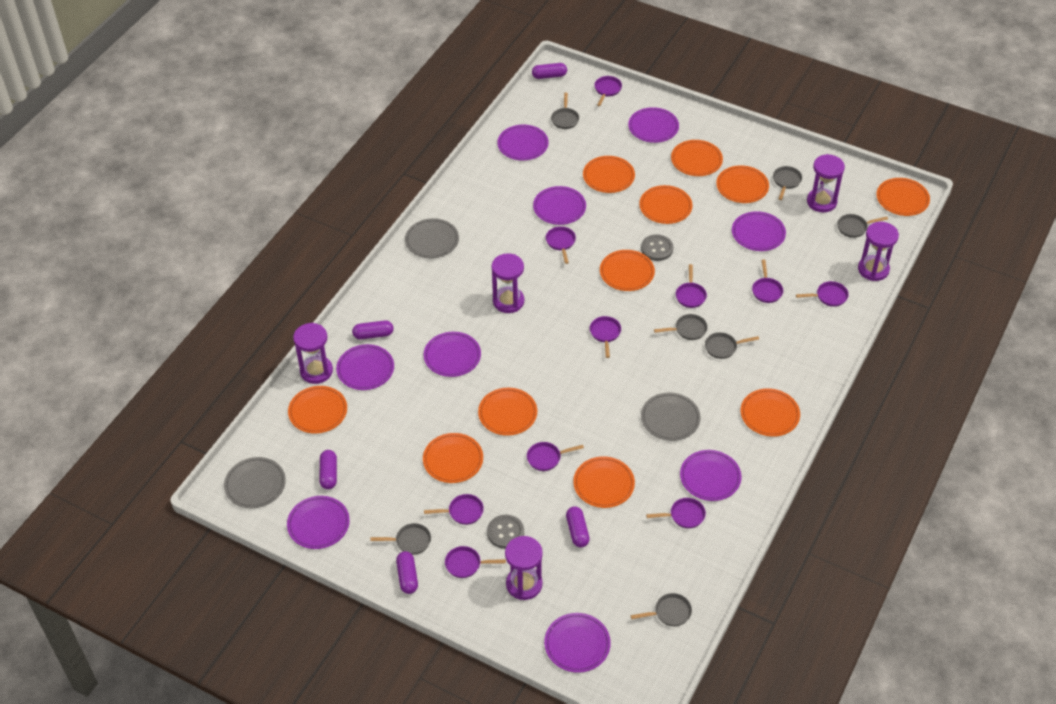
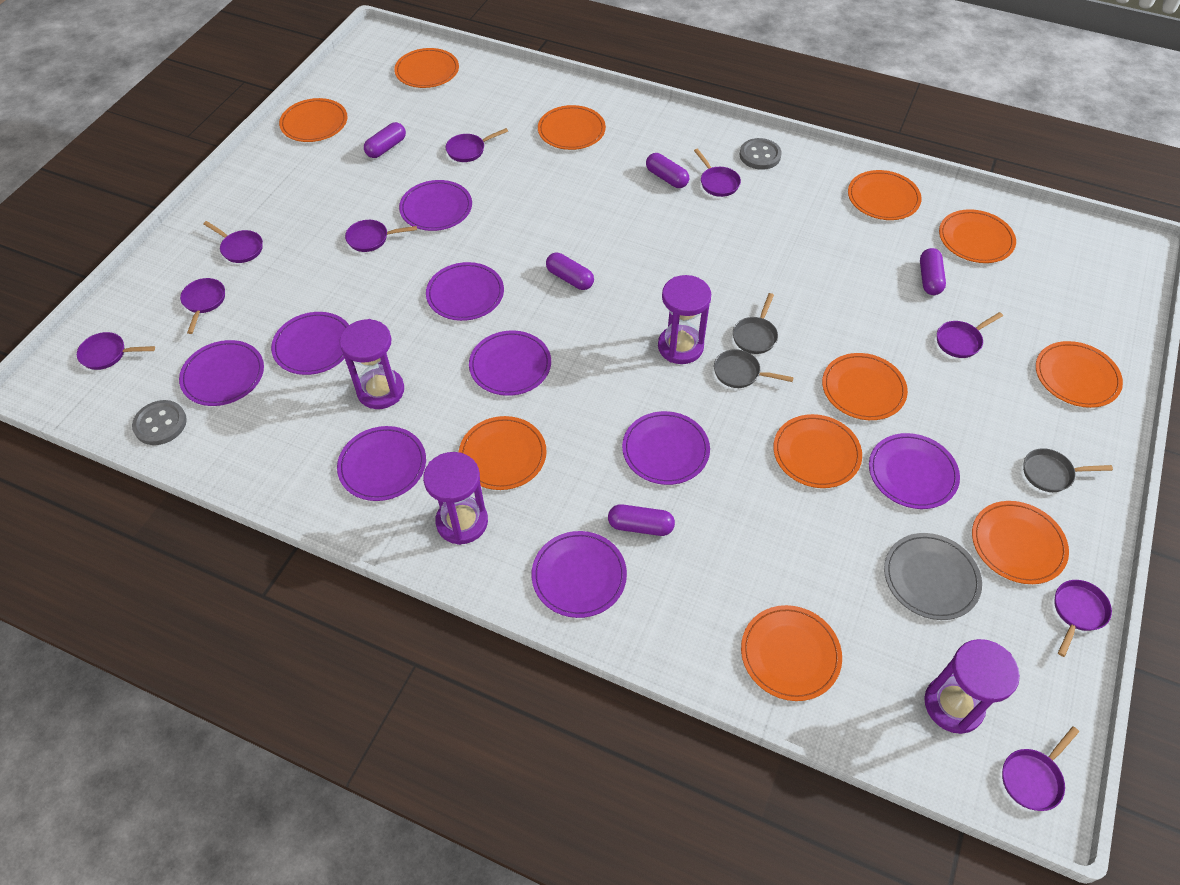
grey pan: [370,523,431,555] [551,92,579,129] [631,593,692,626] [654,314,708,340] [705,332,759,359] [773,166,802,200] [837,214,888,238] = 7 -> [714,349,794,388] [733,293,778,354] [1023,448,1113,492] = 3
grey plate: [224,457,286,508] [405,218,459,258] [641,392,701,441] = 3 -> [884,533,982,620] = 1
purple hourglass: [293,323,333,384] [491,253,524,313] [505,536,543,600] [807,154,845,212] [858,222,899,281] = 5 -> [339,319,404,409] [423,452,488,545] [658,275,711,364] [924,639,1020,734] = 4
purple pan: [424,494,484,525] [445,546,506,578] [527,442,584,471] [546,226,576,264] [590,316,621,358] [594,76,622,106] [646,498,706,528] [676,264,707,308] [752,260,783,303] [796,281,849,307] = 10 -> [77,332,155,370] [180,278,225,334] [203,221,263,263] [345,220,417,252] [446,128,508,162] [694,149,741,197] [937,312,1003,358] [1002,726,1079,811] [1054,580,1112,657] = 9

